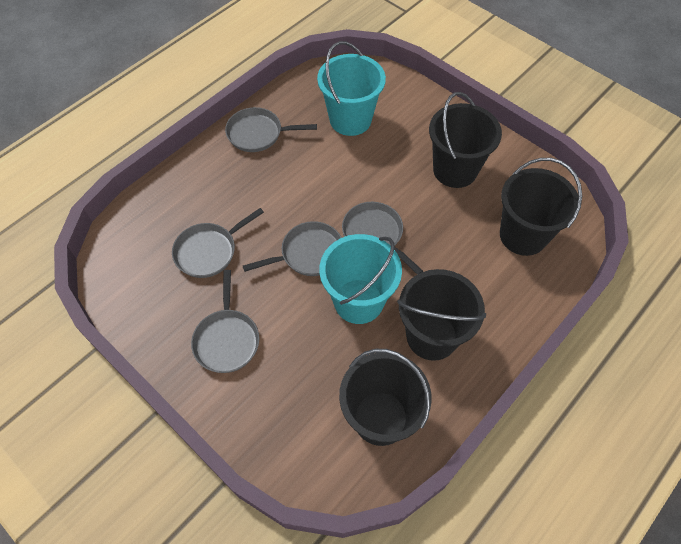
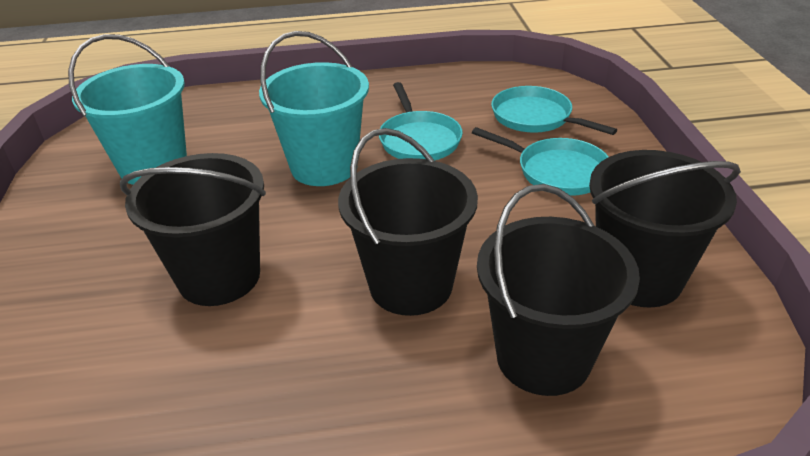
grey pan: [172,208,264,278] [191,270,259,373] [225,107,317,152] [243,221,342,276] [342,202,423,275] = 5 -> none = 0
turquoise pan: none = 0 -> [379,82,463,160] [472,127,609,196] [491,86,617,135] = 3

